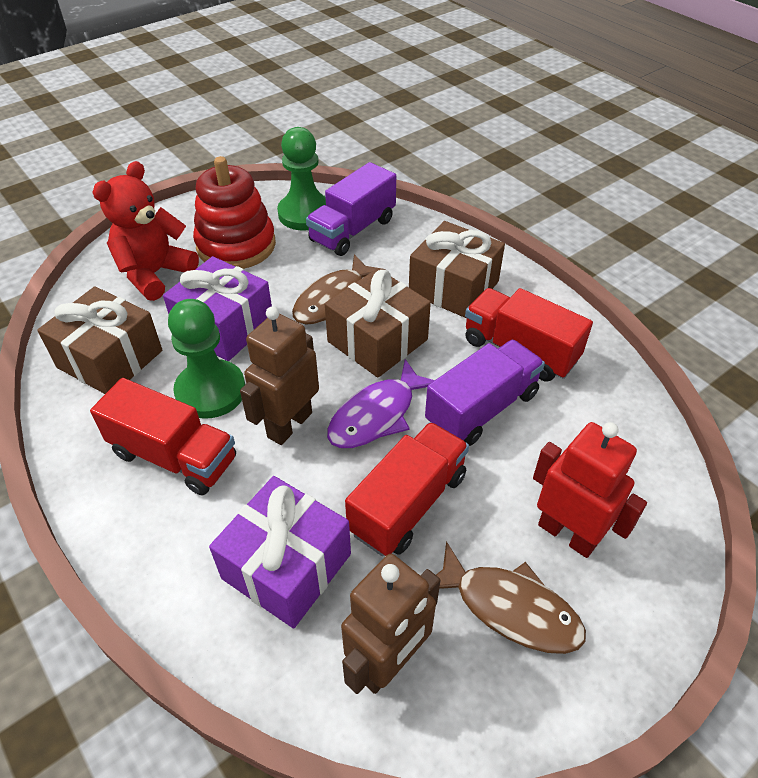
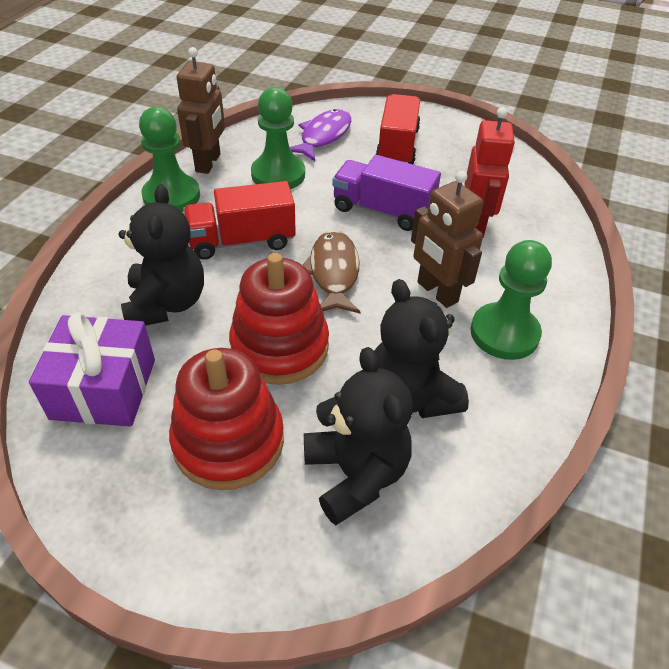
black teddy bear: none = 0 -> [118,184,204,326] [304,347,413,525] [374,279,469,418] = 3
brown fish: [292,254,386,325] [436,541,586,654] = 2 -> [303,230,361,313] = 1
brown gift: [37,286,162,394] [325,268,431,378] [409,221,505,318] = 3 -> none = 0
green pawn: [168,299,245,419] [277,127,326,231] = 2 -> [139,106,200,212] [251,87,305,189] [470,240,552,360] = 3
purple gift: [163,256,272,361] [209,476,351,629] = 2 -> [29,312,155,427] = 1
purple truck: [306,162,396,256] [425,340,545,446] = 2 -> [332,155,441,231] = 1
red stacking toy: [193,156,276,269] = 1 -> [169,348,284,490] [229,253,329,385] = 2
red teddy bear: [92,161,199,301] = 1 -> none = 0
red truck: [90,378,236,495] [345,422,469,556] [465,288,593,381] = 3 -> [183,181,296,260] [376,94,421,164] = 2

